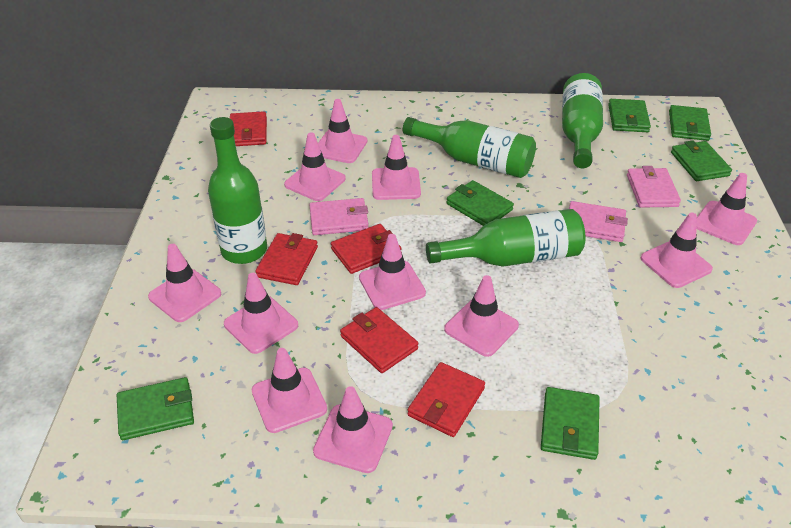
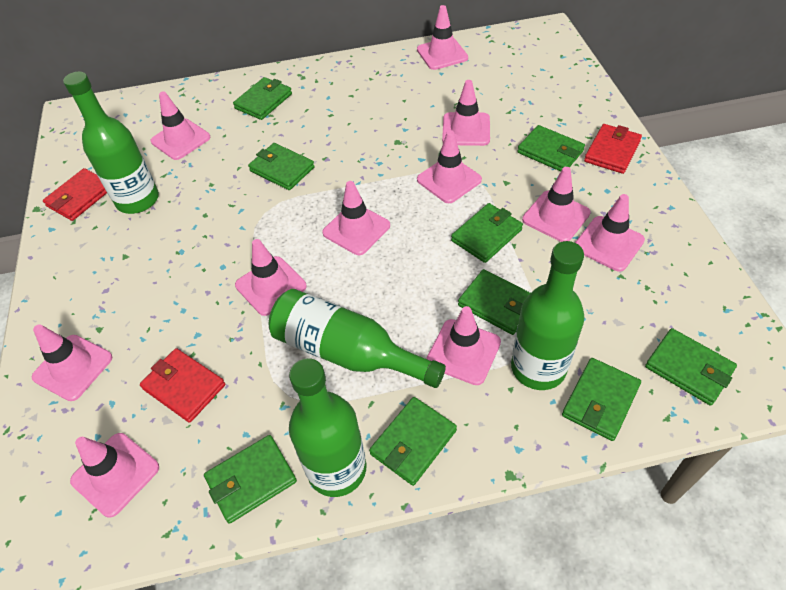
green wallet: [117,377,194,440] [446,180,514,226] [541,387,600,460] [608,99,651,132] [669,105,711,141] [671,140,732,181] = 6 -> [204,435,297,524] [233,77,292,120] [248,143,315,190] [369,397,457,486] [451,203,523,263] [458,269,531,335] [517,125,585,171] [562,358,641,441] [645,328,737,406] = 9
pink wallet: [309,198,369,235] [569,201,628,242] [627,166,681,207] = 3 -> none = 0
red wallet: [230,111,267,146] [255,233,318,285] [331,224,401,274] [340,307,418,373] [407,362,485,437] = 5 -> [43,168,107,221] [140,348,225,423] [584,124,642,174] = 3

